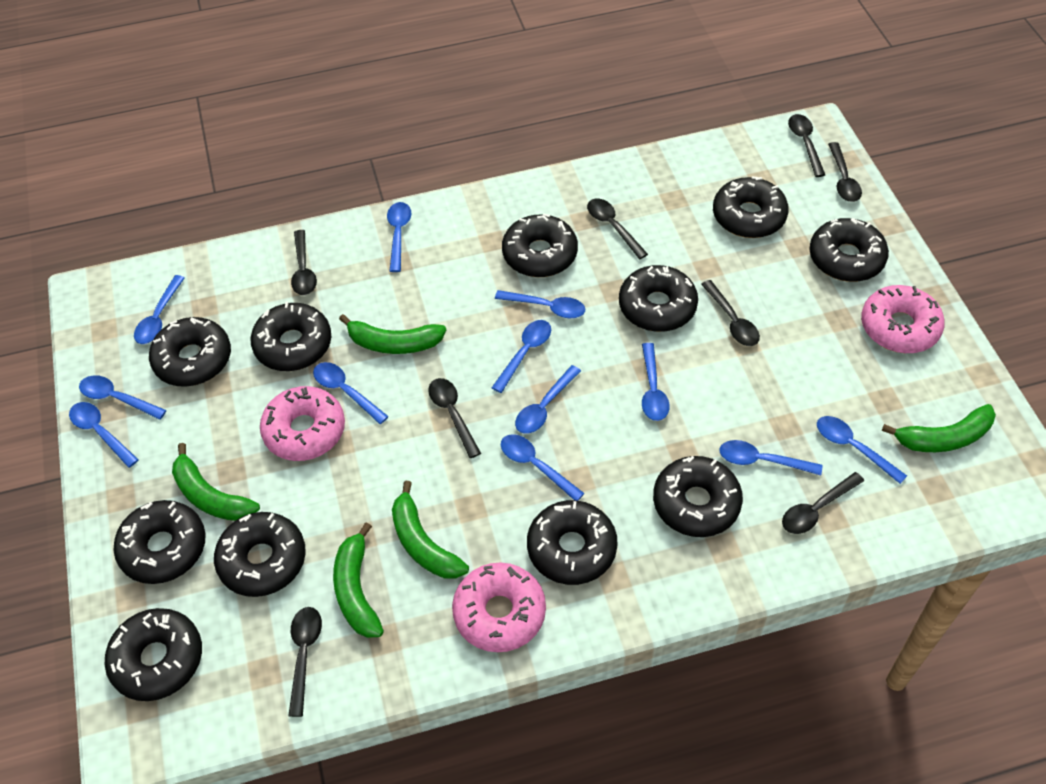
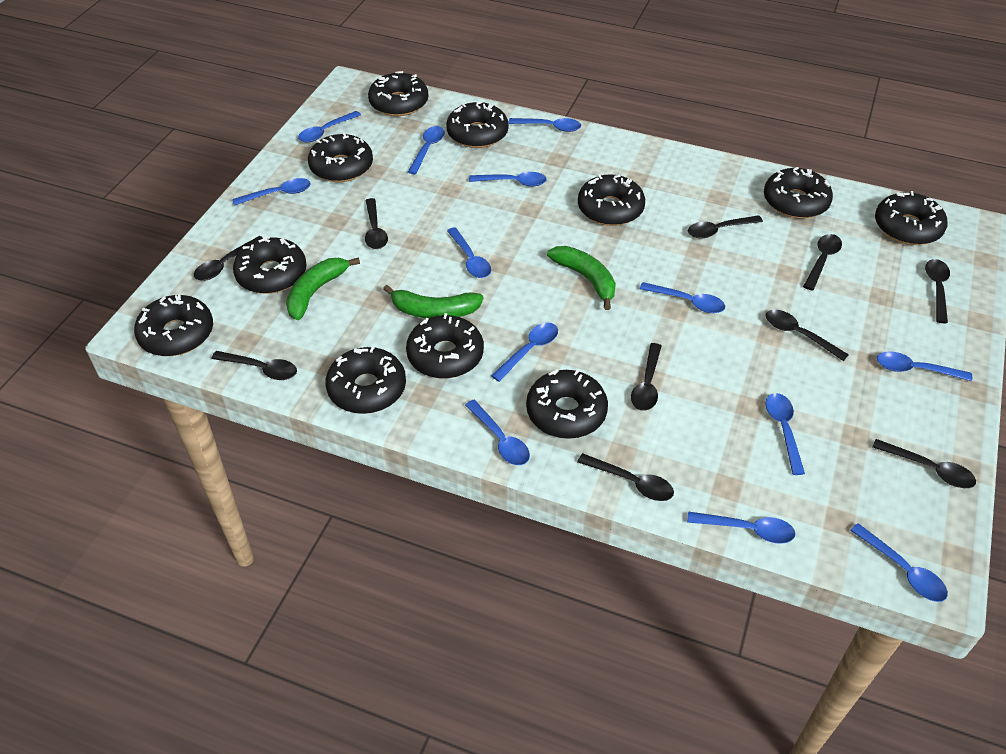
black spoon: [288,607,322,717] [291,230,317,295] [428,378,481,458] [587,198,648,259] [701,280,760,346] [782,472,864,534] [788,114,825,177] [828,142,862,202] = 8 -> [194,236,263,281] [211,351,297,380] [365,198,388,249] [577,453,674,501] [631,343,662,411] [688,215,763,238] [766,310,849,361] [803,234,842,291] [872,439,976,488] [925,259,950,323] = 10
blue spoon: [69,402,139,468] [79,375,167,420] [134,275,185,344] [313,362,389,424] [387,202,411,272] [492,320,551,393] [495,290,585,318] [501,434,585,501] [515,365,581,434] [642,343,670,421] [719,440,822,475] [817,416,907,484] = 12 -> [232,178,310,206] [298,111,361,143] [408,126,445,174] [447,227,491,278] [465,400,530,465] [469,172,547,186] [491,323,558,382] [508,118,581,132] [640,282,725,313] [687,511,795,544] [765,393,805,475] [850,523,948,602] [877,351,972,381] = 13
green banana: [172,443,260,521] [333,522,384,638] [339,314,446,354] [392,481,469,578] [881,404,996,452] = 5 -> [286,257,360,320] [383,285,484,319] [547,246,616,310] = 3
pink donut: [260,386,345,461] [452,562,546,652] [861,285,945,353] = 3 -> none = 0

